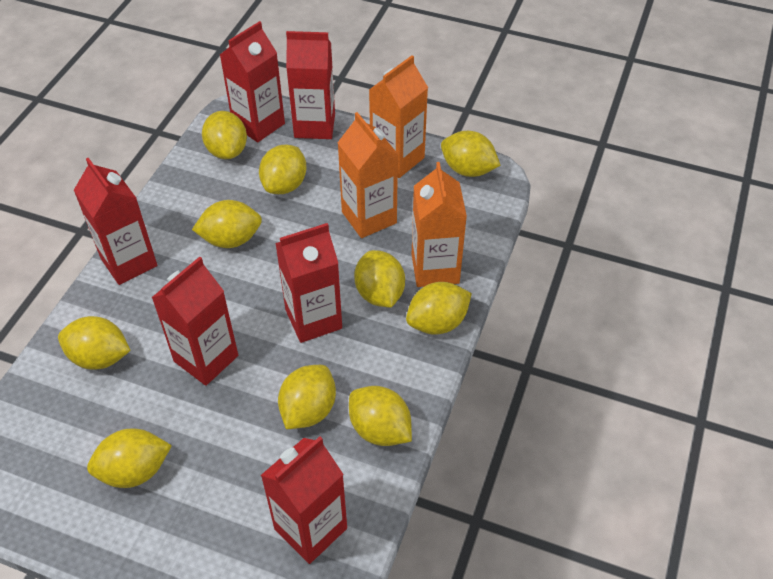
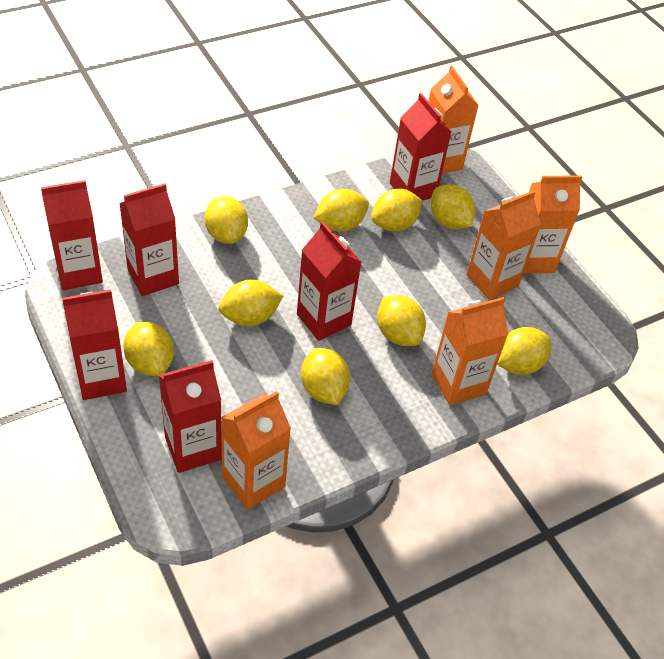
orange carton: [338,112,398,238] [369,55,428,178] [412,162,467,287] = 3 -> [221,391,291,510] [429,66,479,174] [432,297,508,405] [466,191,541,300] [523,175,582,274] = 5
yellow lemon: [58,316,131,369] [87,428,172,488] [192,200,262,248] [202,111,247,159] [259,144,306,194] [278,365,336,429] [349,386,412,446] [354,250,405,308] [406,282,472,335] [441,131,501,177] = 10 -> [123,322,174,376] [205,196,248,244] [219,280,283,326] [301,348,350,405] [314,189,369,232] [371,189,422,231] [377,295,426,346] [431,185,475,229] [497,327,551,375] = 9

